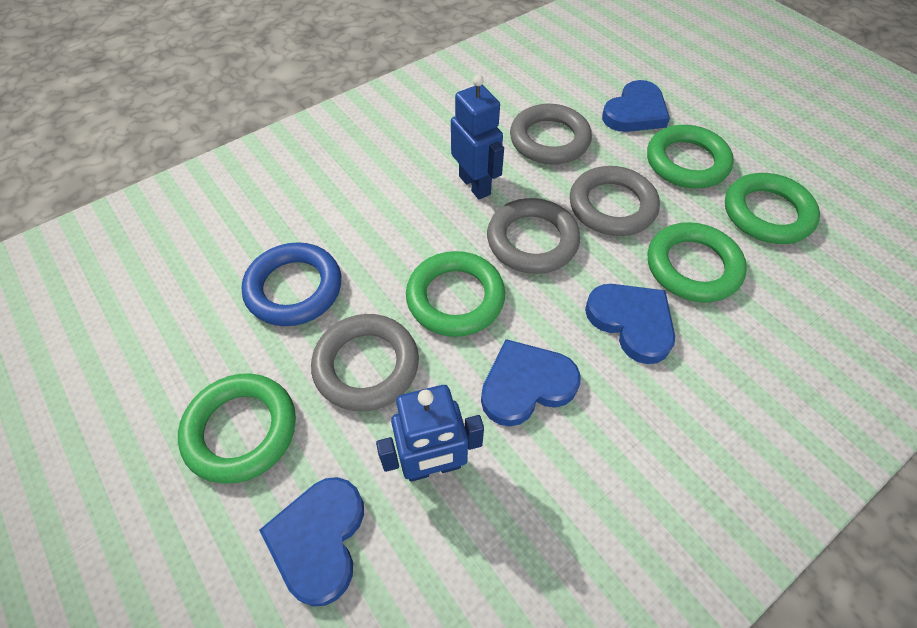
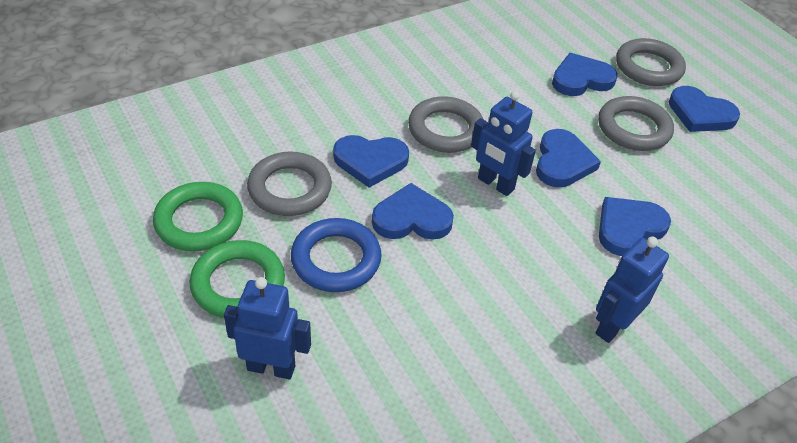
blue heart: [259,477,364,607] [481,339,581,426] [585,284,675,364] [602,80,670,132] = 4 -> [333,135,409,188] [372,183,454,240] [536,129,601,187] [552,53,618,96] [599,197,671,256] [669,86,740,132] = 6
blue robot: [376,385,484,482] [451,75,504,200] = 2 -> [224,277,311,379] [471,91,536,196] [596,237,669,343] = 3
green ring: [178,373,296,484] [406,251,505,337] [647,125,734,188] [648,222,747,303] [725,173,820,244] = 5 -> [153,182,243,251] [190,240,285,318] = 2

